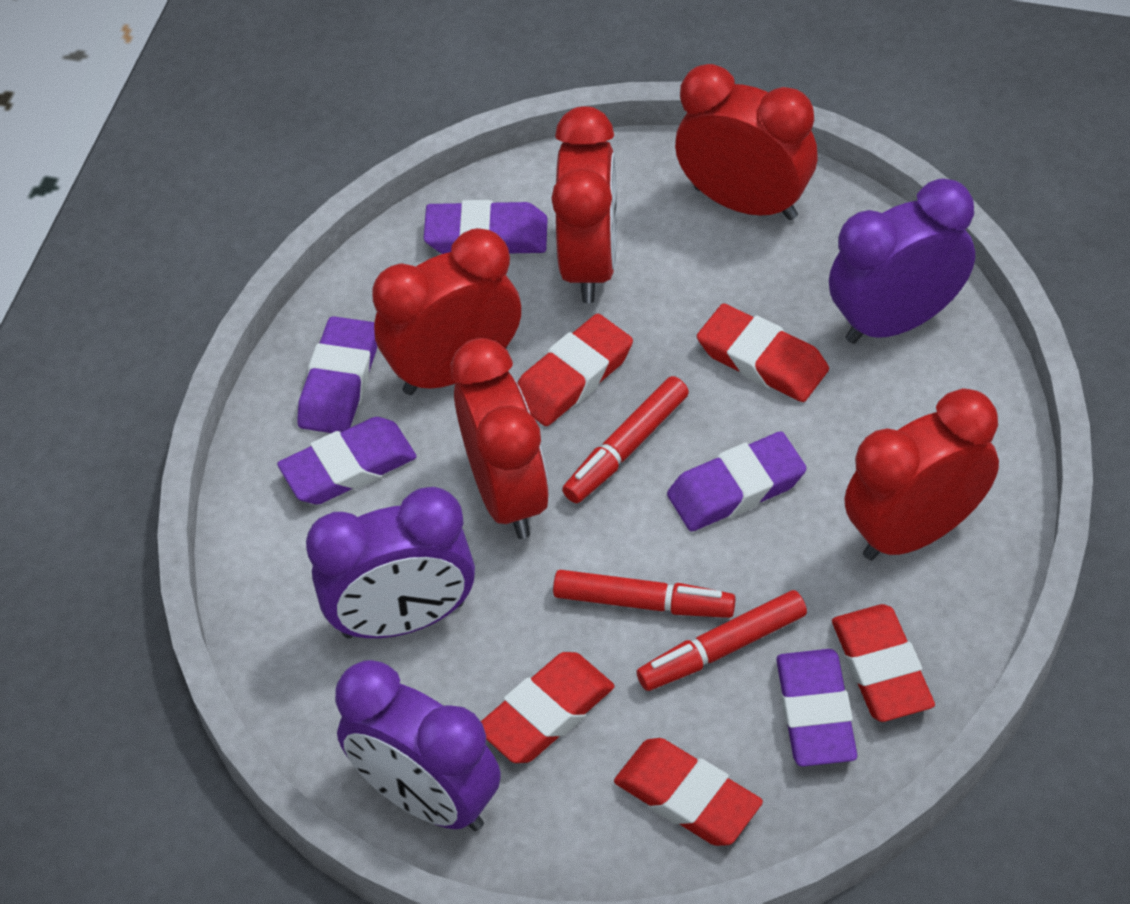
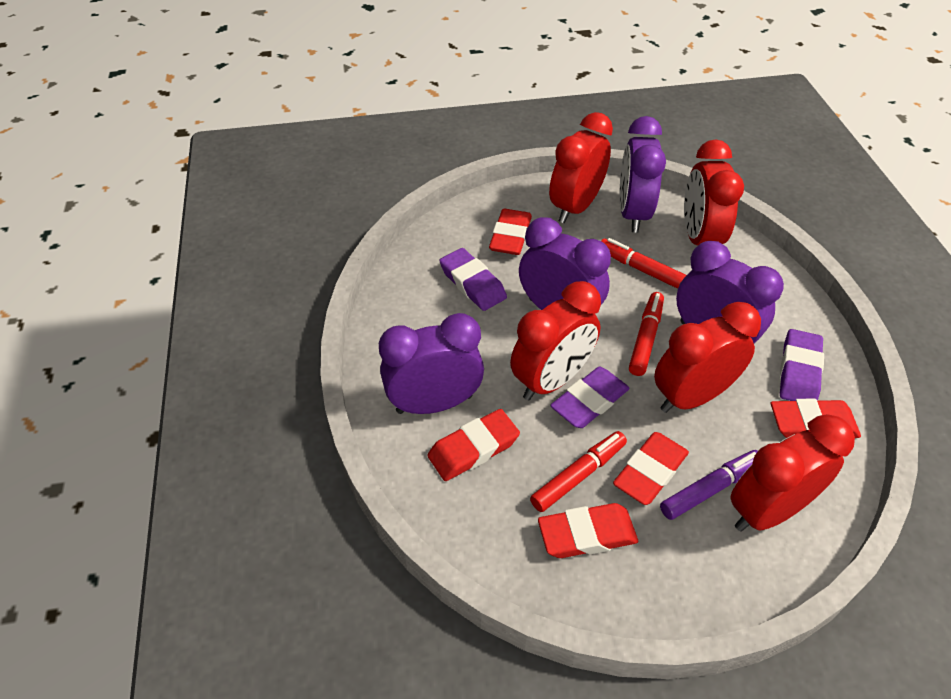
purple clock: [306,487,475,638] [335,660,501,831] [829,178,975,344] = 3 -> [379,313,484,414] [519,217,611,310] [619,116,666,233] [676,241,784,343] = 4
purple eraser: [277,417,417,504] [297,316,377,433] [424,200,548,254] [667,431,807,531] [776,649,857,767] = 5 -> [439,248,507,311] [550,367,630,428] [780,329,824,401] = 3
purple marker: none = 0 -> [660,450,758,520] = 1

